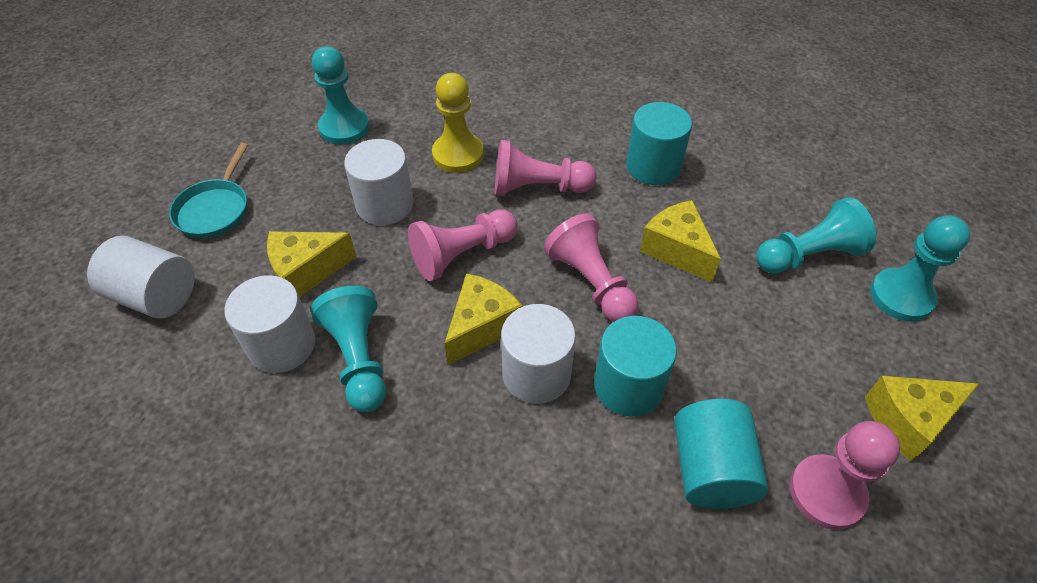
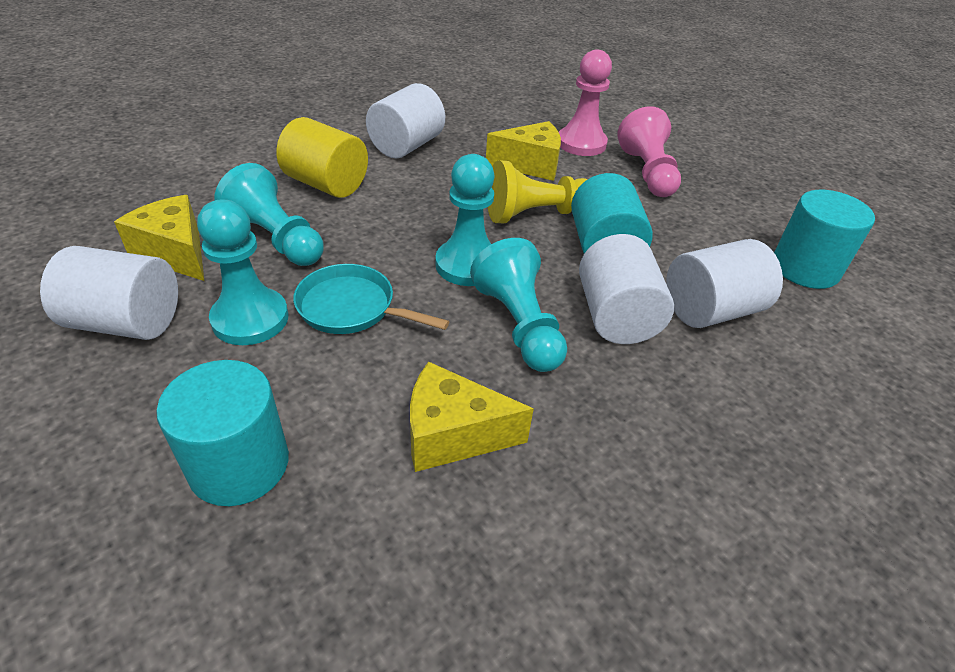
pink pawn: [408,210,518,281] [495,140,597,196] [544,213,639,322] [790,421,900,530] = 4 -> [559,49,612,156] [617,106,681,197] = 2
yellow cheese: [267,231,356,297] [444,273,523,365] [640,200,721,283] [865,376,979,462] = 4 -> [114,195,204,281] [410,362,534,472] [486,121,561,181] = 3
yellow cylinder: none = 0 -> [276,117,368,198] = 1

